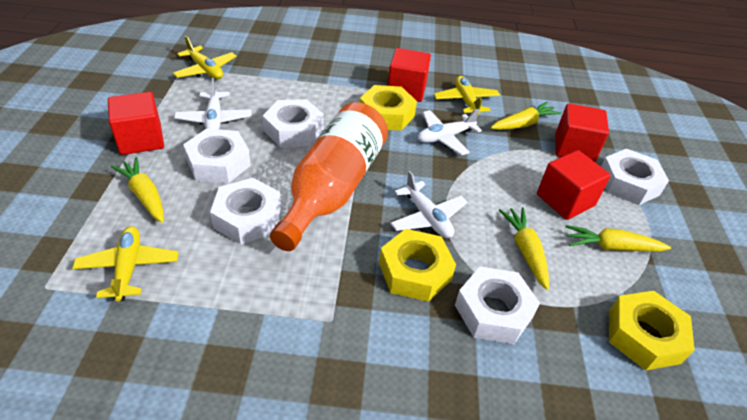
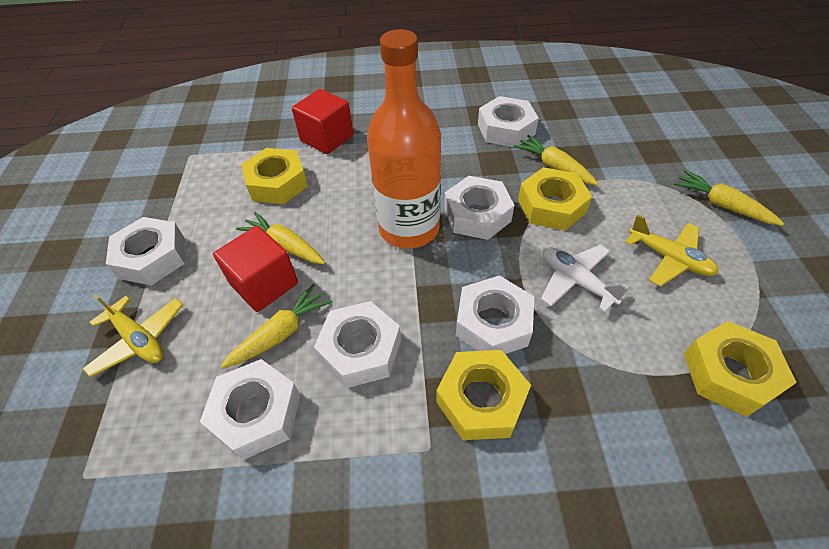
red cube: [108,92,164,155] [388,48,431,102] [537,150,611,220] [555,103,609,162] = 4 -> [213,226,298,312] [292,89,353,154] = 2
white nut: [183,129,251,183] [210,178,281,244] [263,99,324,147] [455,267,540,344] [601,149,669,205] = 5 -> [106,217,185,285] [200,359,300,460] [314,301,401,388] [444,176,514,240] [456,275,534,354] [478,96,539,148] = 6
white plane: [174,78,252,129] [390,171,467,238] [418,109,482,155] = 3 -> [541,244,629,312] = 1
yellow nut: [360,85,417,131] [379,229,456,302] [609,291,695,371] = 3 -> [241,148,308,204] [436,350,531,440] [518,167,592,231] [684,321,797,417] = 4
yellow plane: [72,226,178,301] [173,36,237,79] [434,76,500,115] = 3 -> [83,294,183,377] [625,215,719,287] = 2

